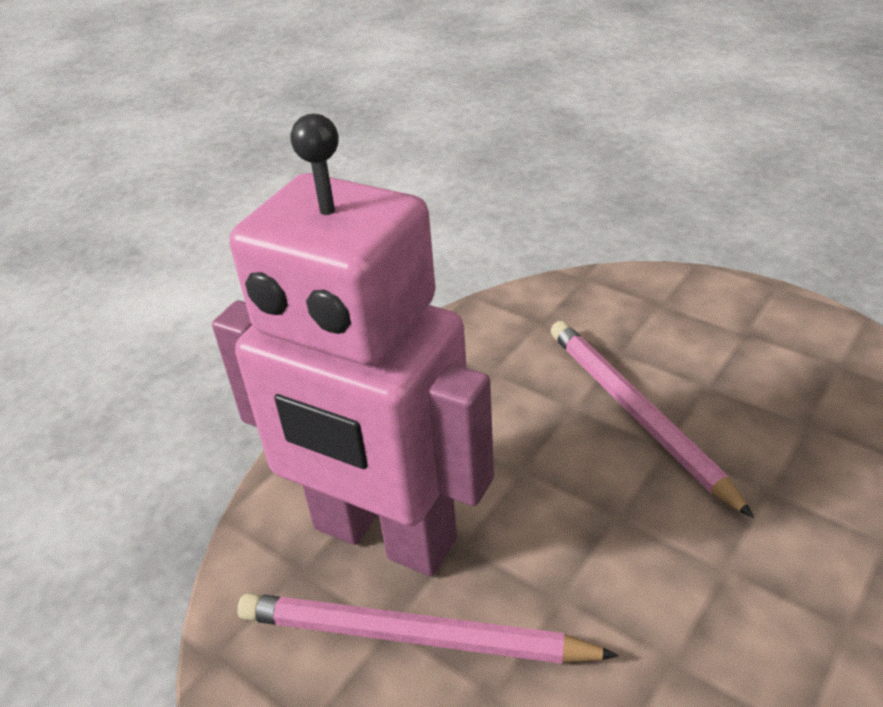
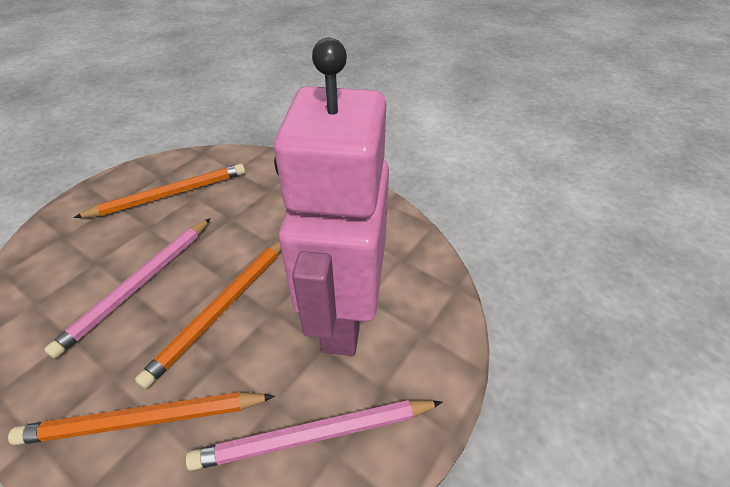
orange pencil: none = 0 -> [8,392,275,445] [74,164,245,218] [135,241,281,389] = 3

